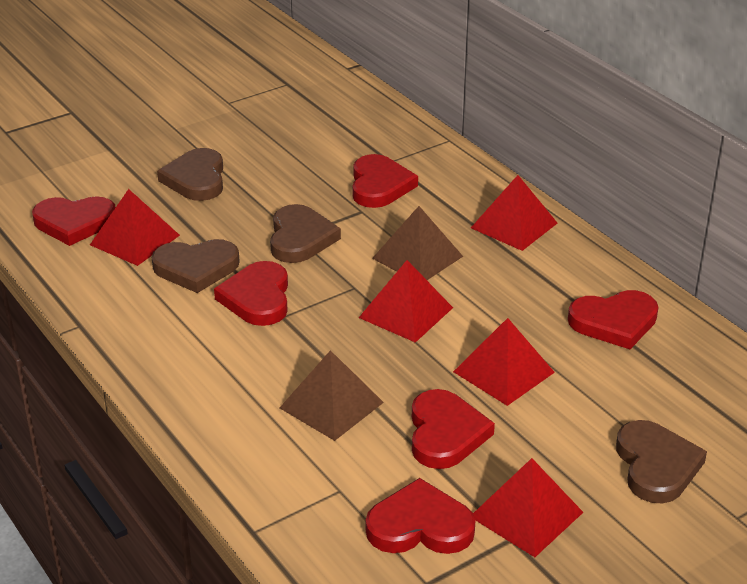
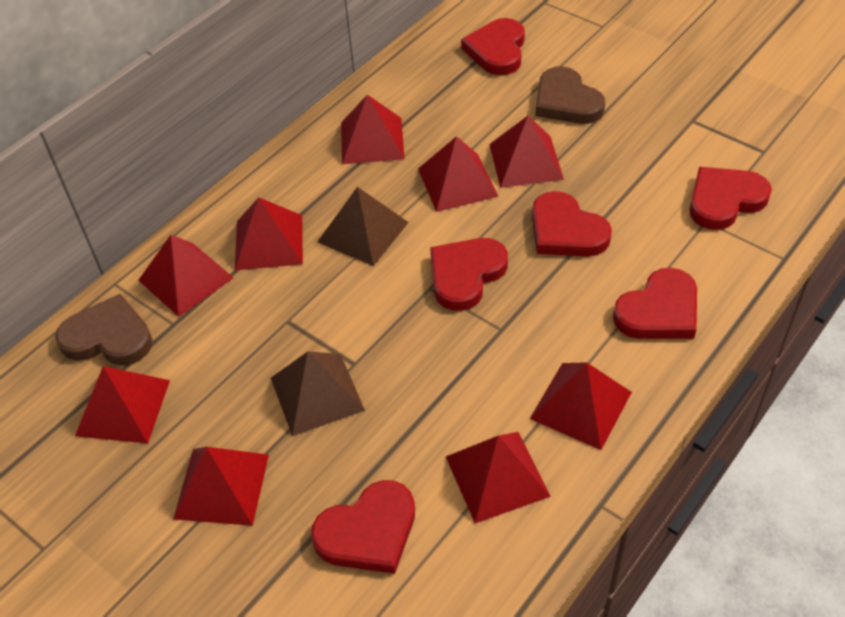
brown heart: [152,239,240,293] [157,148,223,201] [270,204,341,263] [616,420,707,504] = 4 -> [55,294,152,365] [535,66,605,124] = 2
red pyramid: [90,189,180,266] [359,260,453,343] [453,318,555,406] [471,175,557,251] [473,458,583,557] = 5 -> [75,366,170,444] [138,235,234,317] [173,447,269,526] [235,197,303,270] [341,95,405,164] [418,136,499,212] [446,432,551,523] [489,116,564,188] [530,362,632,450] = 9

